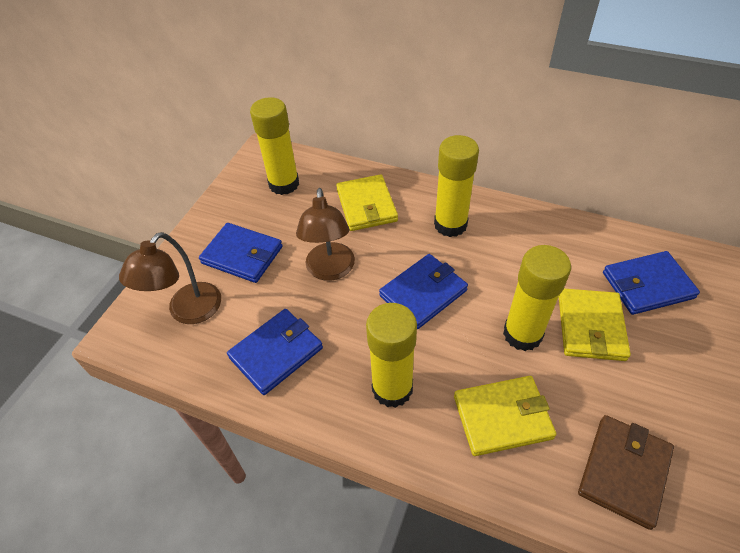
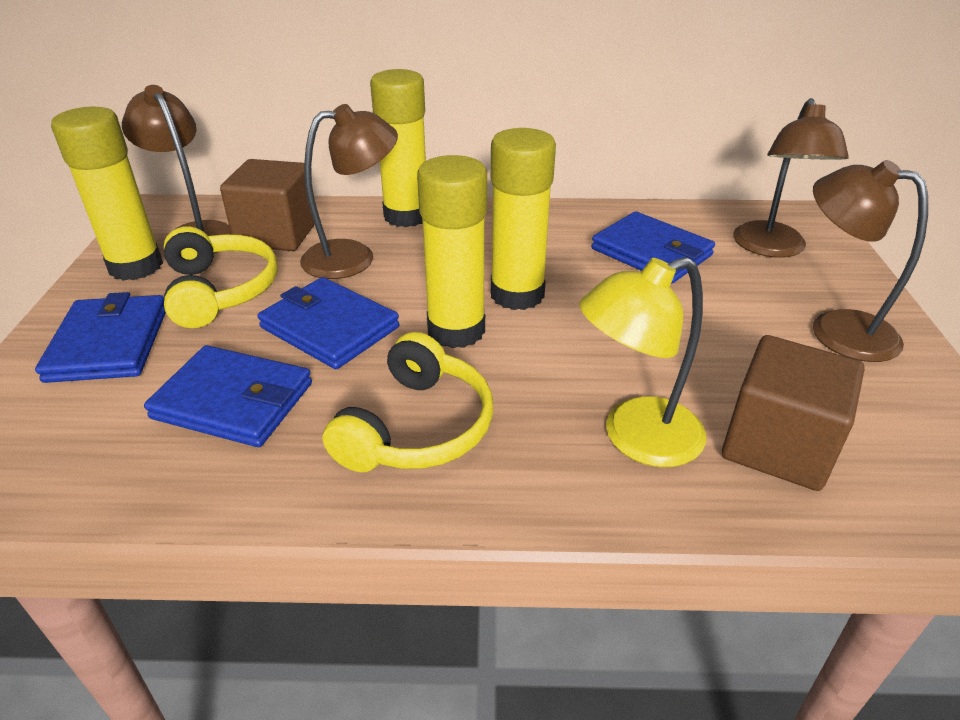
brown cube: none = 0 -> [220,159,315,251] [722,335,865,491] = 2
brown lamp: [119,232,221,324] [296,188,355,281] = 2 -> [122,85,231,254] [300,104,398,279] [733,98,849,258] [813,160,928,362] = 4
brown wallet: [578,415,674,530] = 1 -> none = 0
yellow headphones: none = 0 -> [164,226,278,328] [323,332,493,472] = 2
yellow lamp: none = 0 -> [579,257,706,467] = 1
yellow wallet: [336,174,398,231] [454,376,556,456] [559,289,631,361] = 3 -> none = 0

